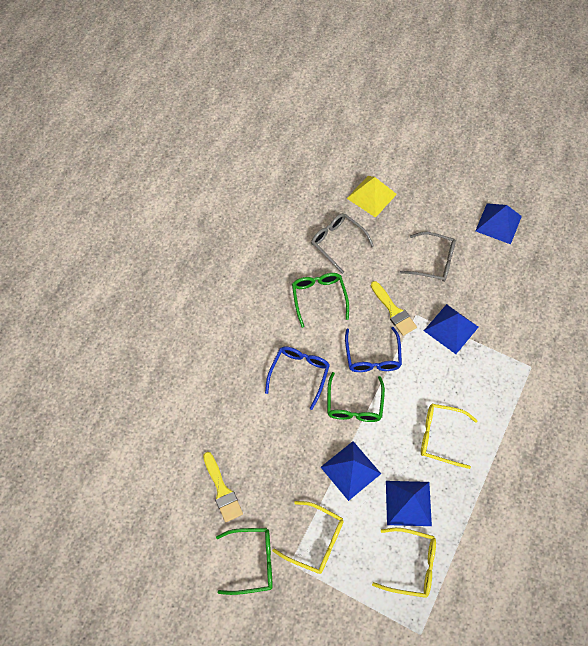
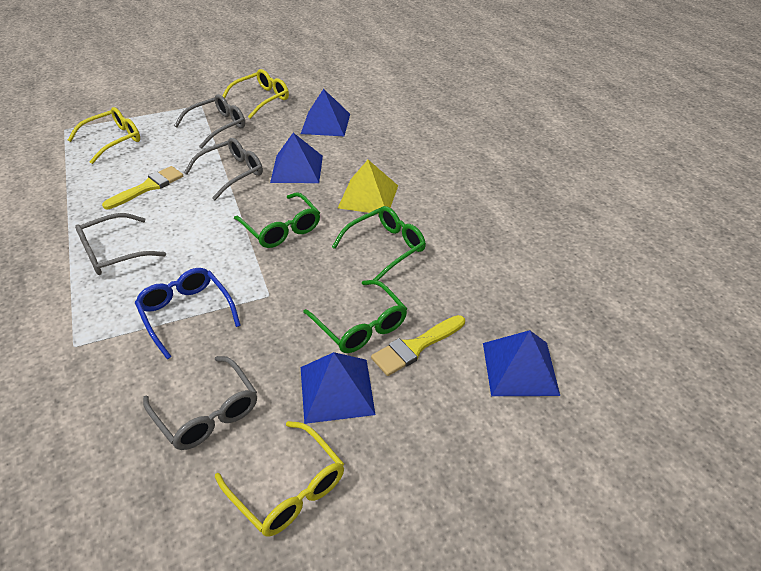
blue glasses: [265,346,330,410] [345,327,402,372] = 2 -> [135,268,241,360] = 1
grey glasses: [311,213,374,274] [400,232,456,282] = 2 -> [75,213,166,275] [143,356,257,450] [174,94,245,149] [184,138,263,200] = 4

